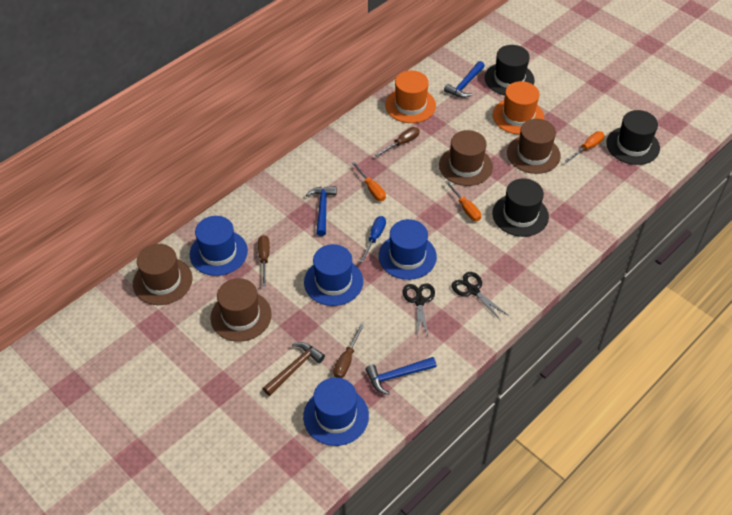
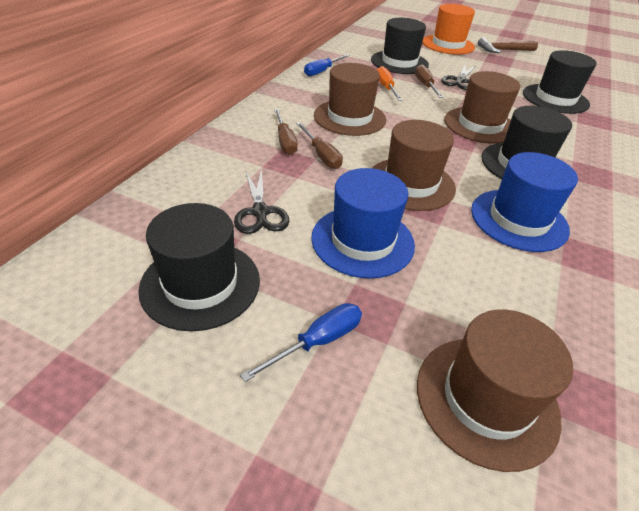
black hat: [485,45,535,95] [492,178,549,237] [606,110,660,165] = 3 -> [138,203,260,331] [371,18,429,74] [481,106,572,179] [523,50,596,114] = 4
blue hammer: [306,186,337,236] [365,357,436,395] [444,61,485,98] = 3 -> none = 0
blue hat: [190,216,248,276] [303,378,369,446] [304,244,363,306] [379,219,437,280] = 4 -> [311,168,415,278] [471,152,578,252] = 2
blue screwdriver: [360,216,386,263] = 1 -> [240,303,362,382] [304,54,350,76] = 2
orange hat: [385,70,436,123] [493,81,544,135] = 2 -> [422,4,475,55] = 1
orange screwdriver: [352,162,386,201] [445,180,481,221] [565,131,605,162] = 3 -> [376,66,402,101] = 1

